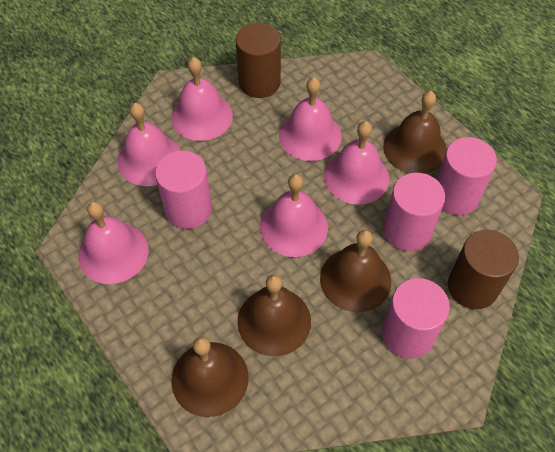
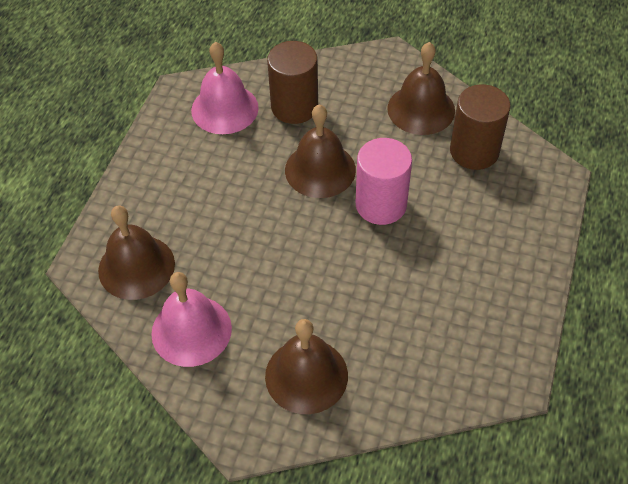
pink bell: [78,201,148,284] [118,103,181,186] [171,57,233,141] [260,174,328,257] [279,77,342,161] [324,121,389,205] = 6 -> [151,272,232,367] [191,42,259,134] = 2
pink cylinder: [155,151,212,229] [382,278,450,359] [384,173,445,251] [436,137,497,215] = 4 -> [356,138,412,225] = 1

